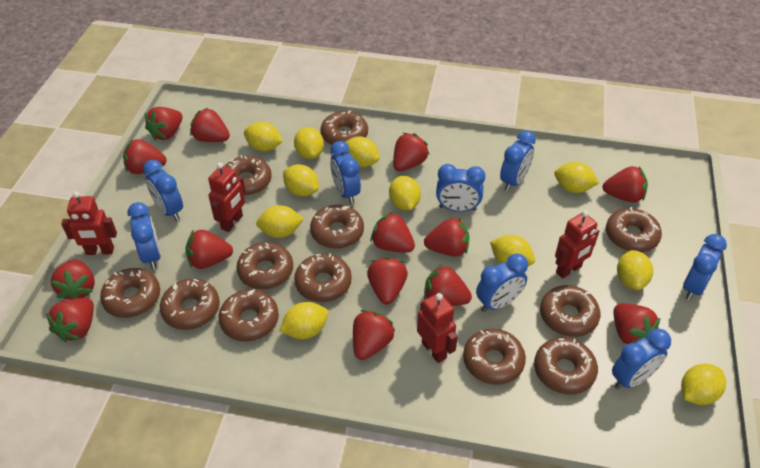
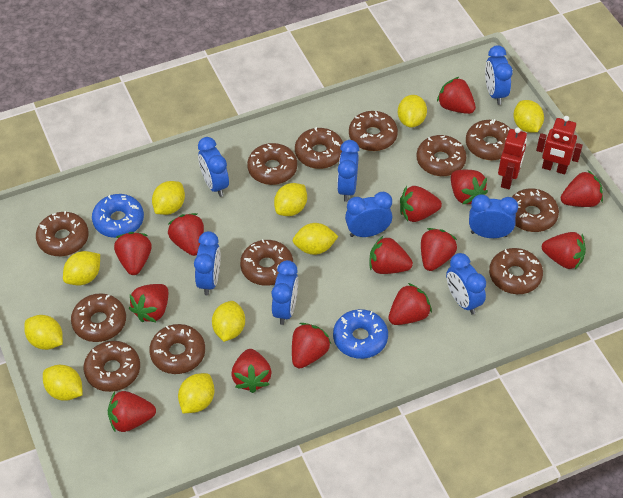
blue donut: none = 0 -> [92,194,144,238] [333,309,388,359] = 2
red robot: [61,191,117,255] [208,163,246,232] [417,293,458,363] [555,210,599,279] = 4 -> [498,127,527,189] [536,116,583,174] = 2
yellow lemon: [244,122,283,151] [256,205,304,238] [279,302,328,339] [283,164,319,196] [294,127,324,159] [345,136,380,167] [389,176,421,210] [490,235,535,266] [554,162,599,193] [617,250,653,290] [681,364,726,405] = 11 -> [24,315,63,350] [43,365,83,401] [63,251,100,285] [152,181,185,215] [178,373,215,413] [212,301,245,342] [274,183,307,216] [293,223,339,255] [398,95,427,128] [513,100,544,133] = 10

